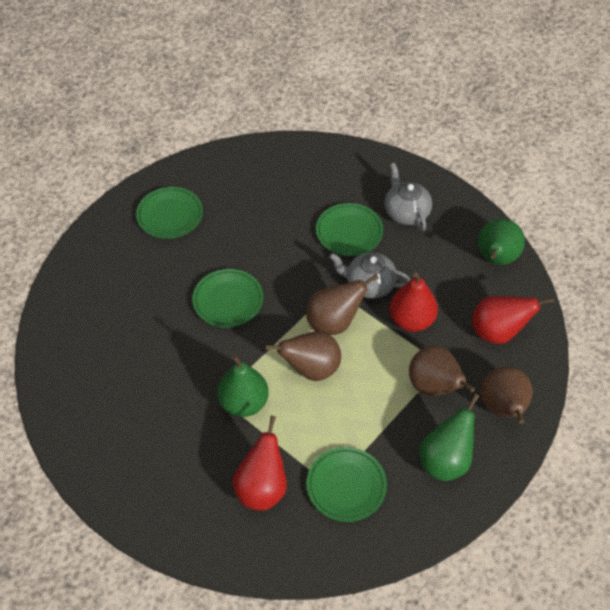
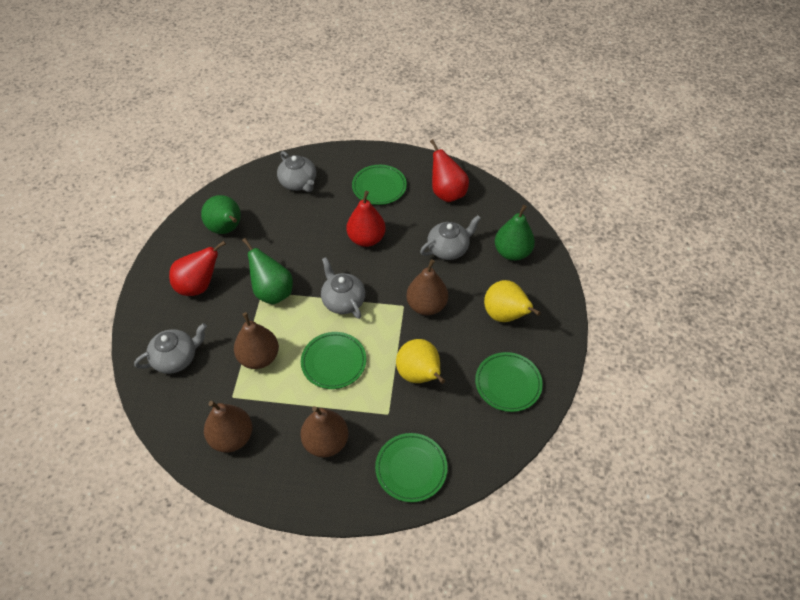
grey teapot: [329,252,410,299] [384,163,432,231] = 2 -> [134,323,207,374] [277,151,316,192] [321,257,365,319] [420,215,481,260] = 4
yellow pear: none = 0 -> [396,339,445,384] [484,280,541,322] = 2

